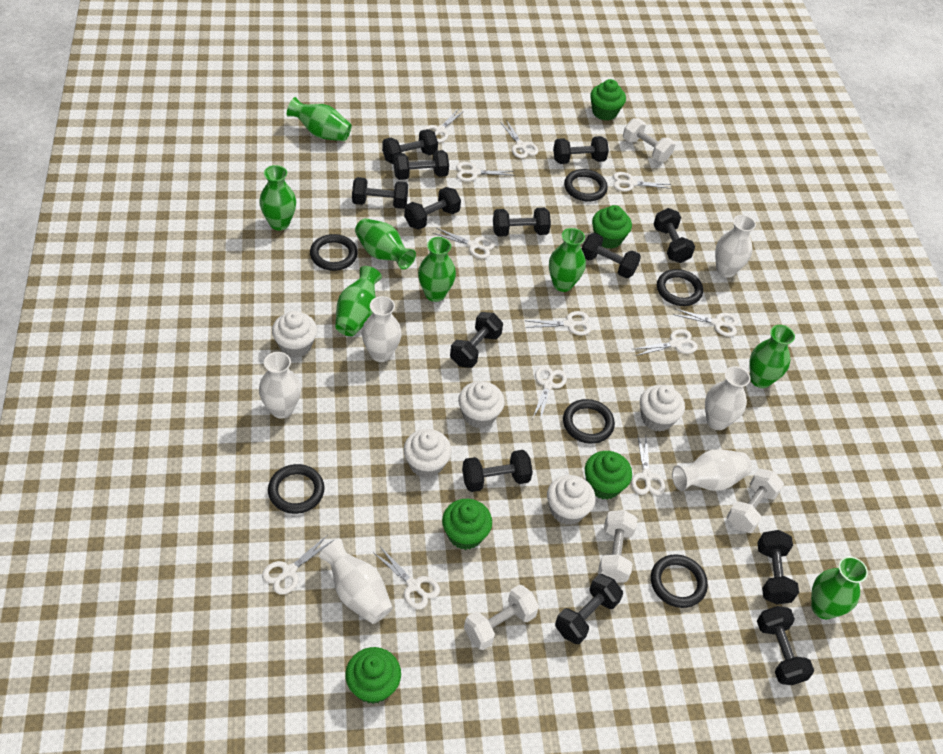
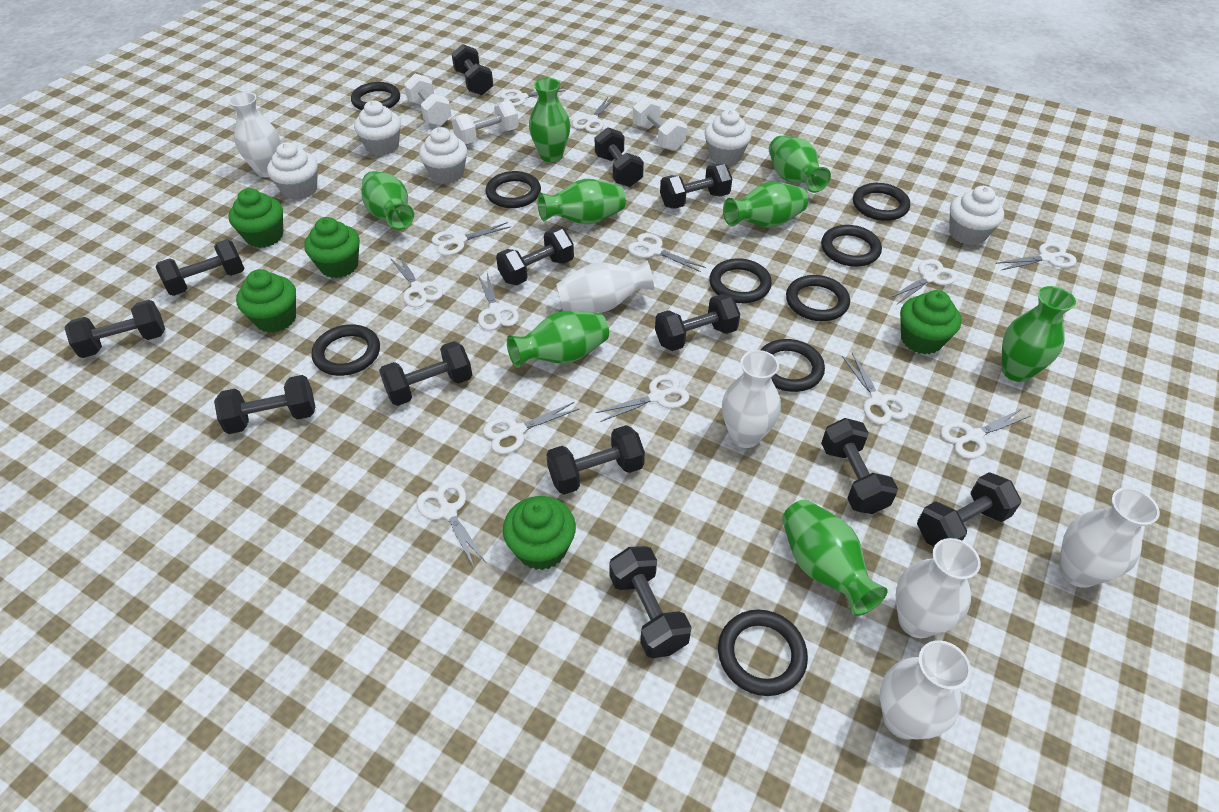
black ring: [268,464,325,514] [310,234,358,271] [563,399,615,444] [564,169,608,202] [651,554,708,608] [657,269,703,306] = 6 -> [312,324,380,376] [351,82,400,110] [485,171,541,208] [709,258,772,303] [718,610,808,696] [761,339,825,392] [786,275,850,321] [821,225,882,267] [853,183,910,221] = 9
white dumbbell: [464,585,539,650] [598,510,637,583] [623,118,676,162] [727,469,784,533] = 4 -> [404,74,452,126] [452,100,519,144] [633,96,687,151] = 3
white scissors: [262,536,334,595] [374,547,440,609] [423,110,464,143] [433,228,495,259] [456,162,515,182] [500,120,538,158] [525,311,591,335] [532,366,567,421] [613,172,672,192] [631,434,665,495] [634,329,698,356] [673,308,738,337] = 12 -> [390,255,443,308] [417,481,486,567] [432,222,511,256] [477,273,519,330] [483,402,579,454] [499,87,566,107] [572,97,615,133] [595,374,690,422] [628,233,706,272] [842,353,909,425] [890,259,958,304] [940,409,1030,459] [995,242,1077,271] = 13

